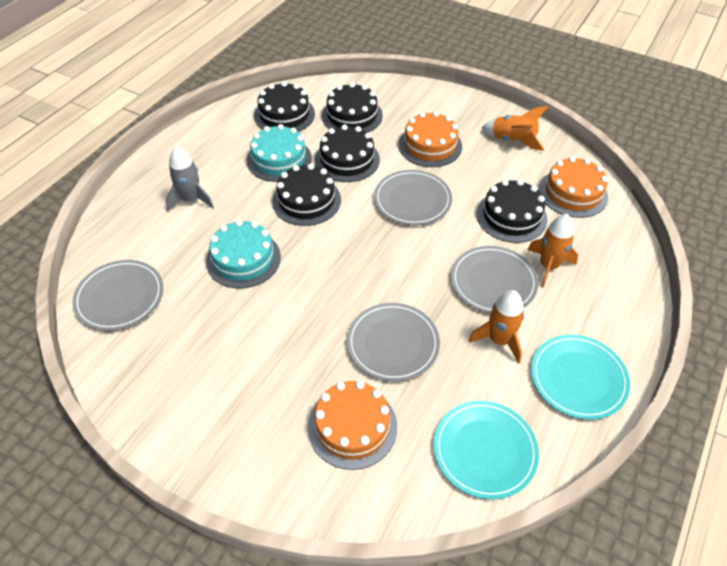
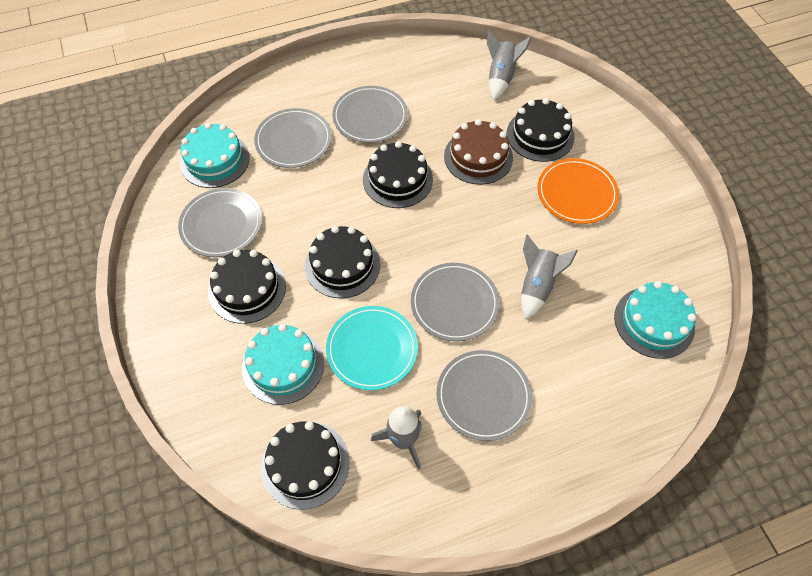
brown cake: none = 0 -> [444,119,513,185] = 1
grey plate: [72,260,163,331] [347,303,440,382] [374,170,452,225] [451,246,538,313] = 4 -> [178,188,262,257] [254,108,332,168] [332,86,408,143] [411,263,500,341] [437,350,532,441] = 5
grey rocket: [166,146,214,211] = 1 -> [371,406,422,470] [487,31,532,100] [521,234,578,319] = 3
orange cake: [308,380,397,470] [398,111,462,167] [539,156,608,218] = 3 -> none = 0
orange plate: none = 0 -> [537,158,619,224] = 1
orange rocket: [468,290,524,364] [481,106,548,151] [528,214,578,287] = 3 -> none = 0
turquoise cake: [206,220,281,288] [247,124,312,182] = 2 -> [180,123,250,188] [242,324,324,405] [614,281,696,359] = 3
turquoise plate: [434,401,539,499] [531,335,630,419] = 2 -> [326,306,418,390] = 1

